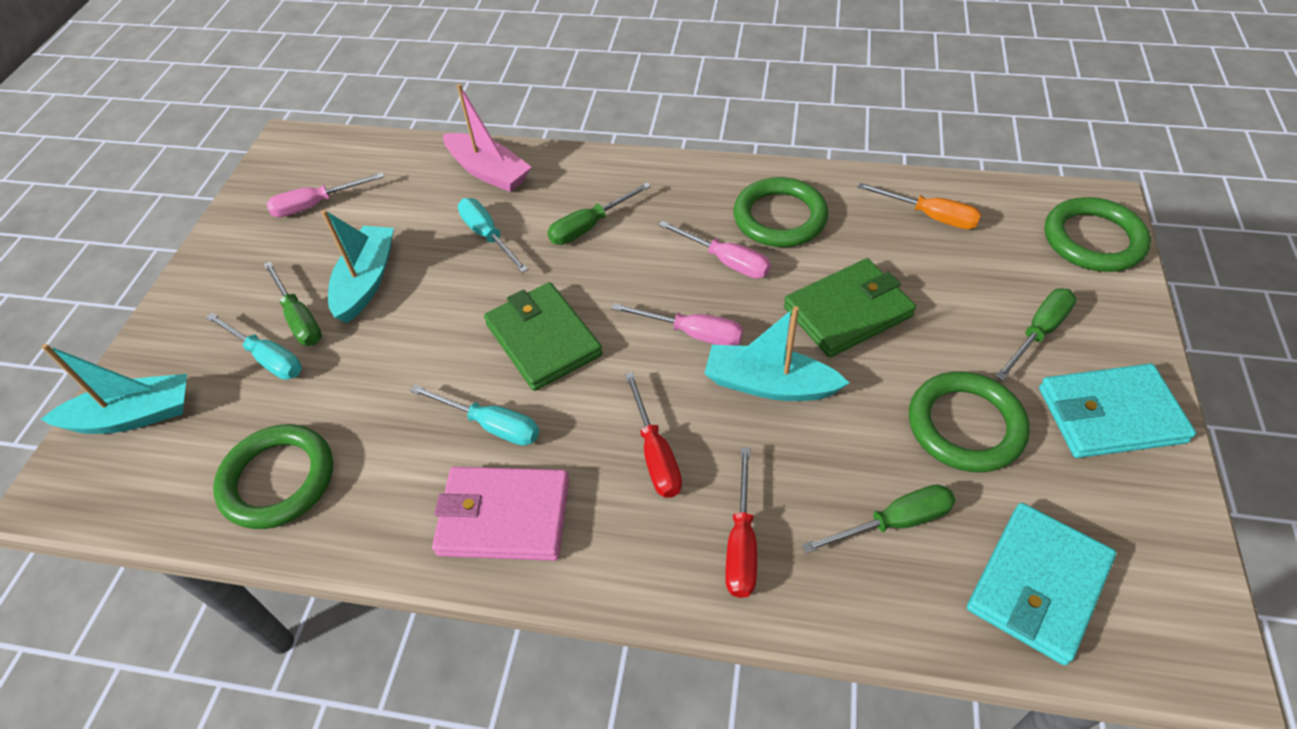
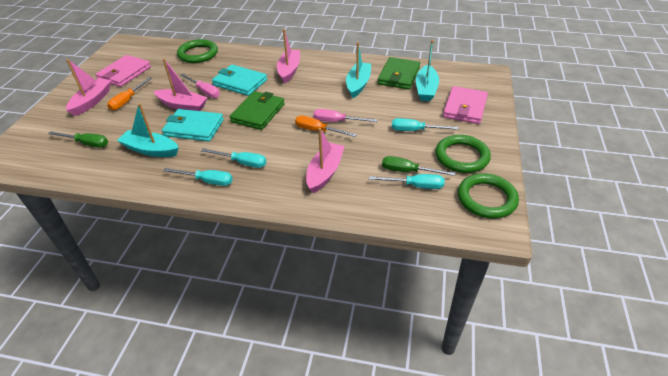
green ring: [213,424,333,529] [733,177,828,247] [909,371,1030,472] [1044,197,1151,272] = 4 -> [177,39,218,63] [435,135,491,173] [458,173,519,219] = 3
green screwdriver: [263,261,322,346] [547,182,651,245] [802,484,956,554] [996,288,1077,380] = 4 -> [48,131,108,148] [382,156,455,176] = 2
orange screwdriver: [857,183,981,229] = 1 -> [107,77,152,110] [295,116,357,137] = 2
pink boat: [443,84,531,192] = 1 -> [66,59,111,116] [154,58,208,111] [277,29,300,83] [306,128,345,193] = 4
pink screwdriver: [266,172,385,217] [611,303,743,345] [658,220,771,278] = 3 -> [181,74,220,98] [314,109,377,122] = 2
pink wallet: [432,467,569,561] = 1 -> [95,55,151,87] [443,86,488,124] = 2
red screwdriver: [625,372,682,498] [725,447,757,598] = 2 -> none = 0
turquoise screwdriver: [206,312,302,380] [410,385,539,446] [458,198,528,273] = 3 -> [163,168,233,186] [201,148,266,168] [369,174,444,189] [392,118,458,131] = 4

